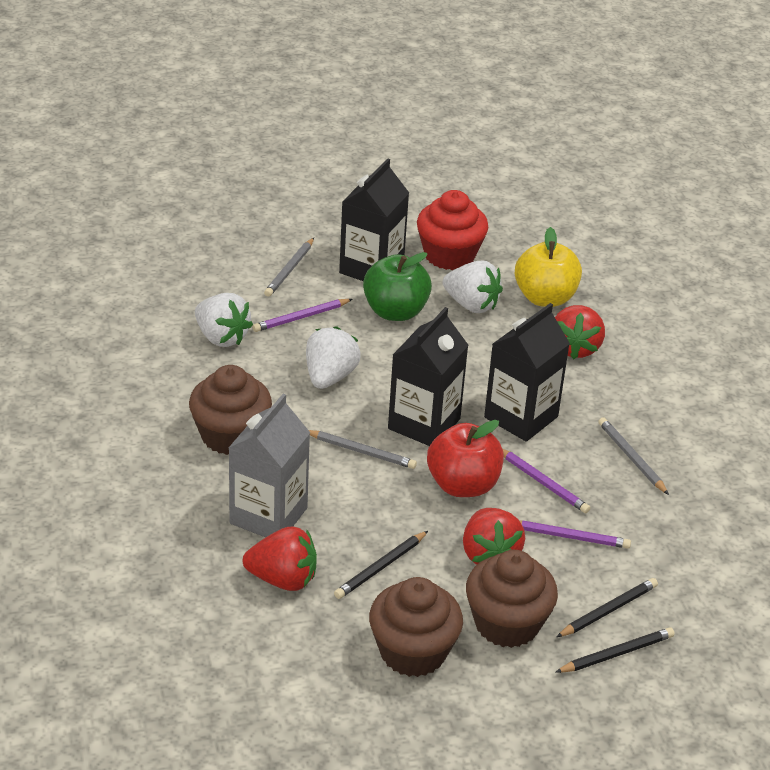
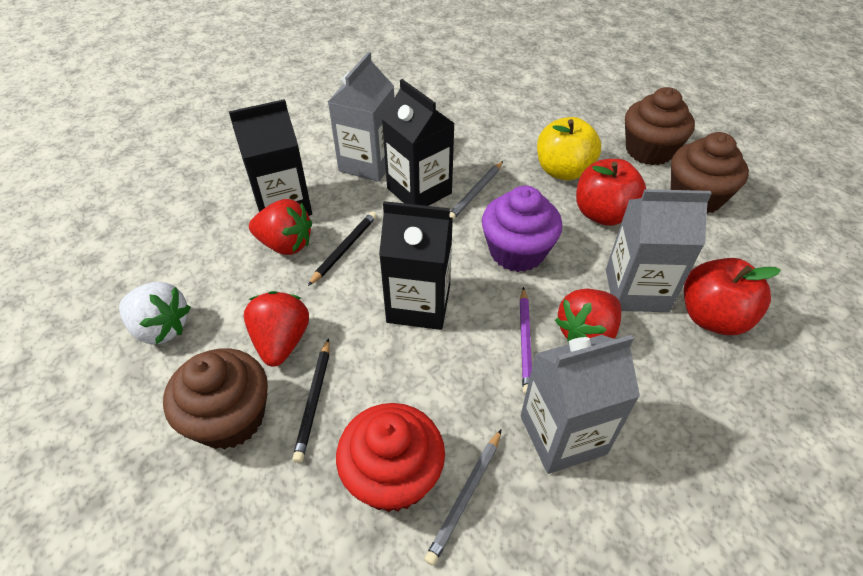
black pencil: [334,531,428,599] [555,627,675,673] [557,578,658,637] = 3 -> [292,338,329,463] [308,211,377,286] = 2
green apple: [363,252,432,321] = 1 -> none = 0
grey carton: [229,394,310,538] = 1 -> [328,52,394,182] [521,335,640,474] [606,189,712,312] = 3
grey pencil: [264,238,314,297] [309,430,417,469] [598,417,669,495] = 3 -> [424,429,502,566] [450,161,503,220] = 2
purple cupcake: none = 0 -> [482,186,563,272] = 1
purple pencil: [252,299,353,332] [503,449,590,513] [520,520,631,549] = 3 -> [520,287,532,395] = 1
red apple: [427,420,504,497] = 1 -> [576,159,646,226] [684,258,781,335] = 2
white strawberry: [195,293,253,347] [306,326,361,389] [443,261,503,313] = 3 -> [119,282,191,345] = 1

